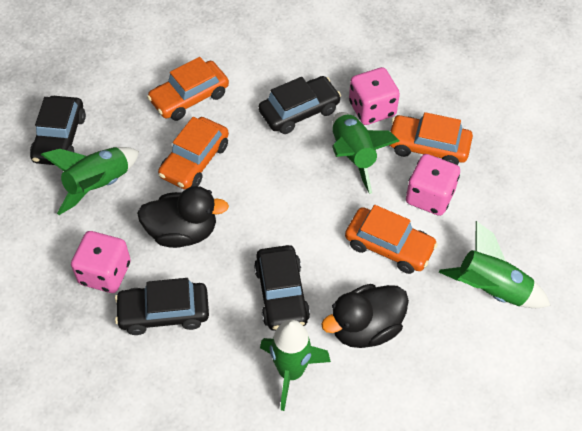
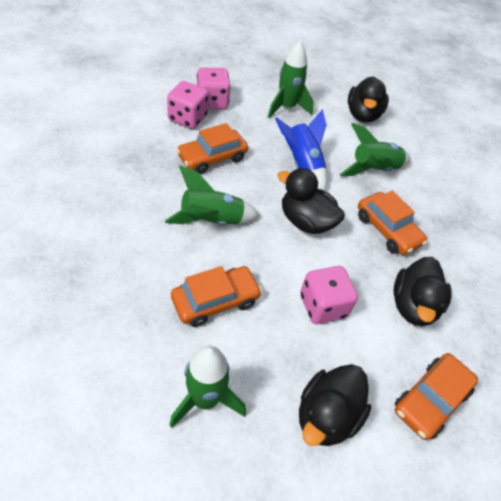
black car: [30,96,86,165] [115,278,209,335] [254,245,310,331] [259,76,341,134] = 4 -> none = 0
black duck: [137,186,229,248] [321,284,409,348] = 2 -> [277,168,345,234] [299,364,371,446] [348,76,389,123] [393,257,452,326] = 4
blue rocket: none = 0 -> [275,109,327,191] = 1

